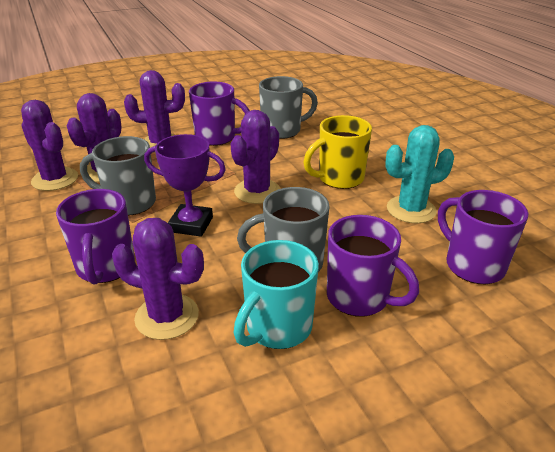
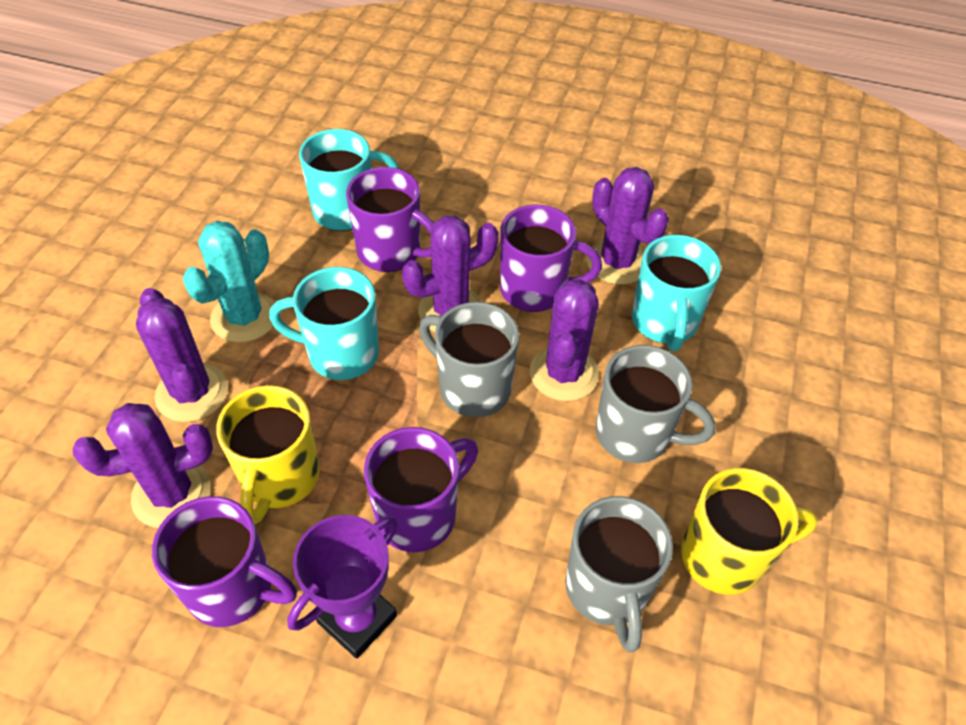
turquoise mug: [234,240,319,349] = 1 -> [269,267,379,380] [299,129,399,231] [632,235,721,351] = 3
yellow mug: [303,115,372,189] = 1 -> [216,385,320,525] [681,468,818,595] = 2

